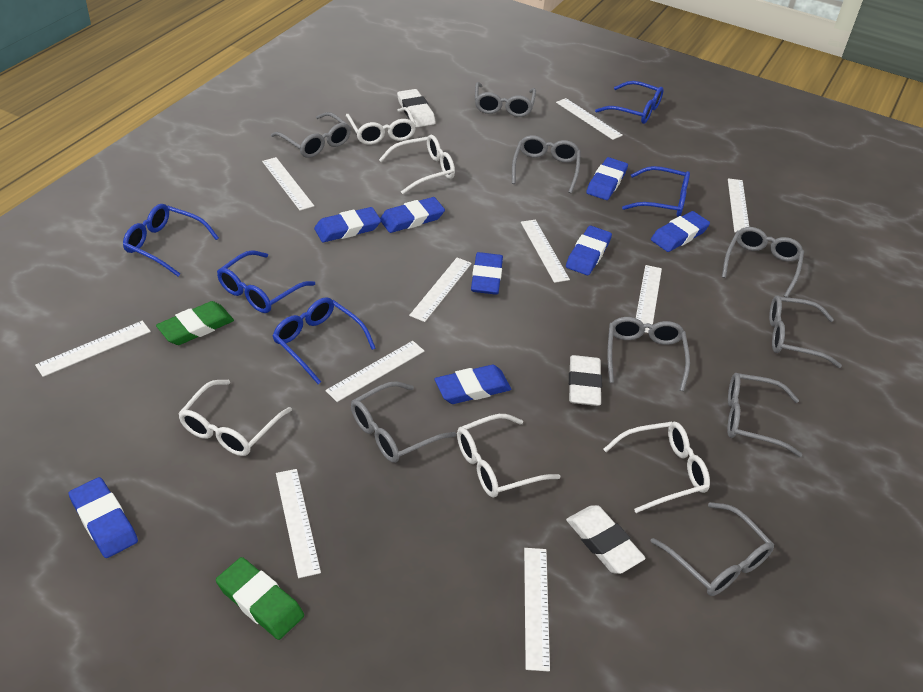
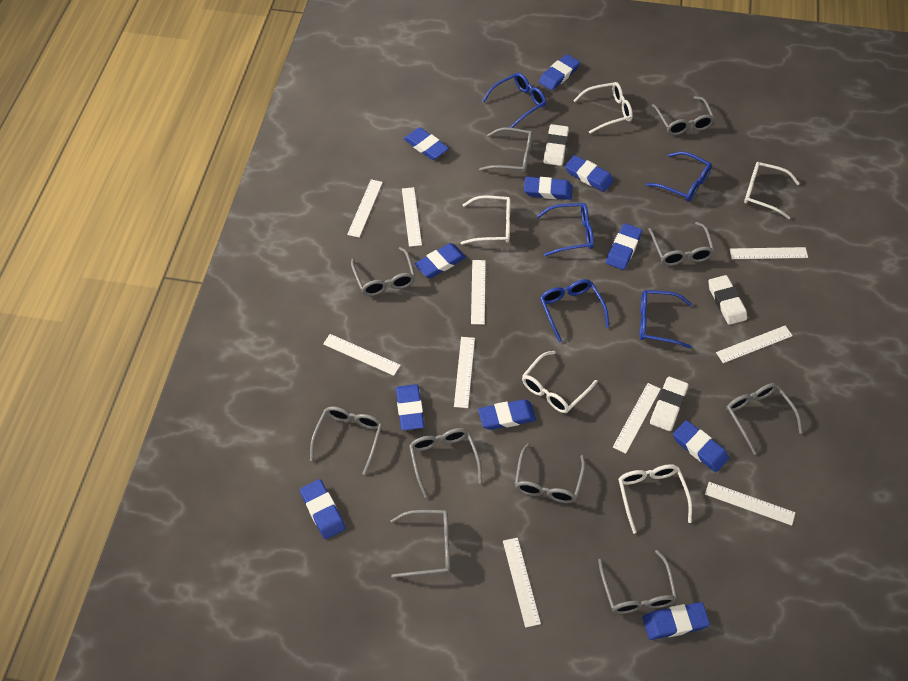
blue eraser: [69,477,138,558] [314,207,381,242] [380,197,445,233] [435,365,511,404] [471,252,503,295] [566,226,612,275] [586,157,628,200] [651,211,710,252] = 8 -> [300,479,346,539] [396,384,424,431] [404,127,449,160] [415,243,466,278] [478,399,536,430] [524,177,573,200] [539,54,580,90] [565,155,614,192] [606,223,642,270] [643,602,710,640] [673,420,729,472] = 11
green eraser: [156,301,234,345] [216,557,304,640] = 2 -> none = 0
grey glasses: [271,112,351,158] [351,381,457,463] [475,82,536,117] [512,135,581,193] [607,317,690,391] [650,502,774,596] [722,227,804,297] [727,373,802,457] [769,296,842,368] = 9 -> [310,406,382,475] [351,247,415,296] [391,510,450,578] [409,428,482,498] [479,127,533,173] [515,443,585,503] [598,550,677,614] [648,222,715,266] [652,96,715,135] [726,383,802,455] = 10

